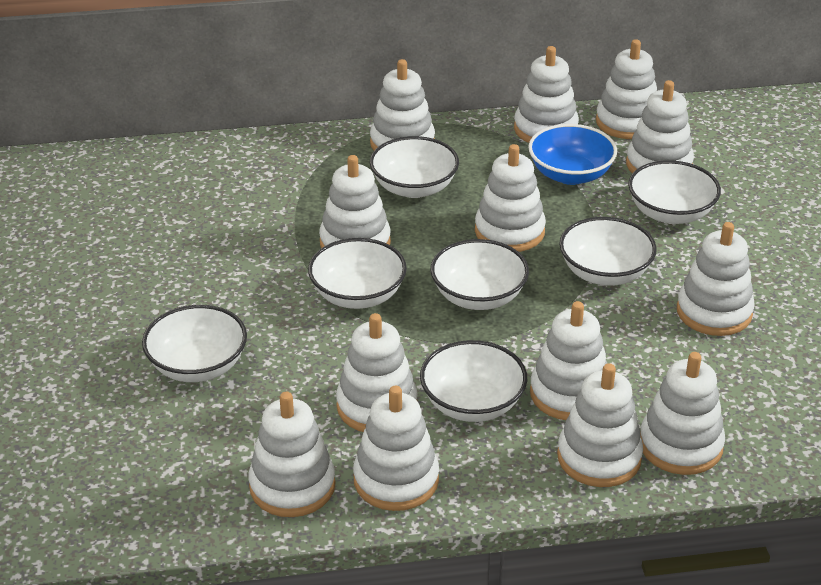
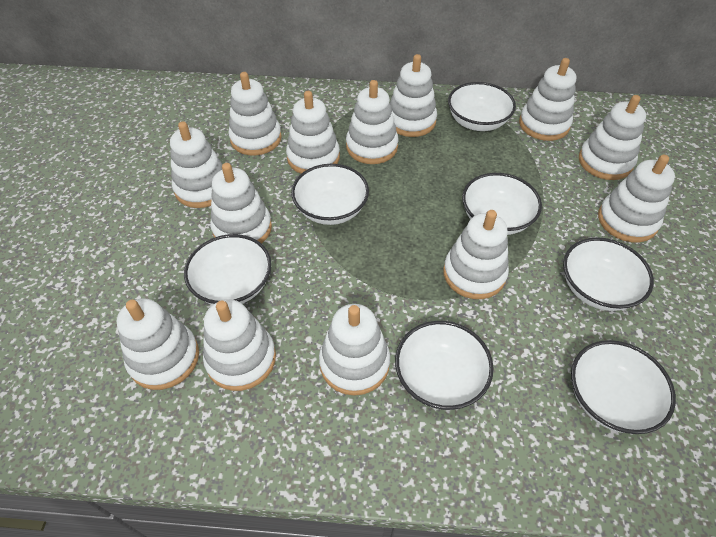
blue bowl: [528,124,617,185] = 1 -> none = 0

